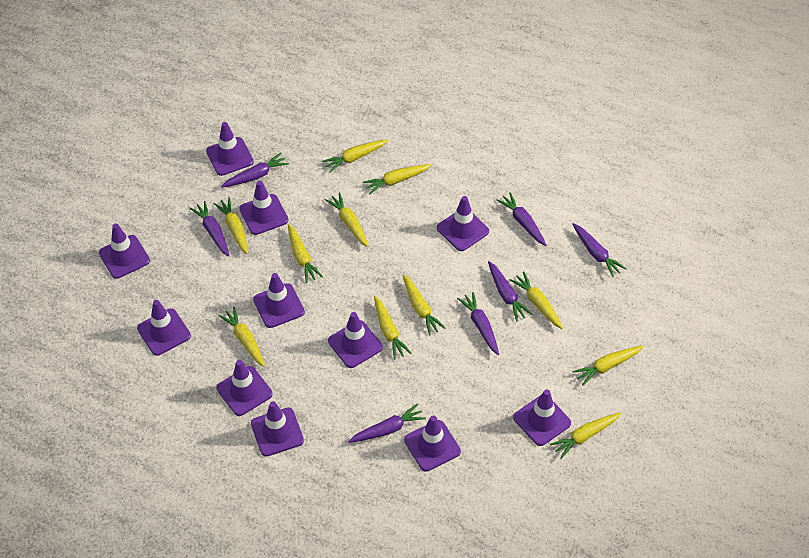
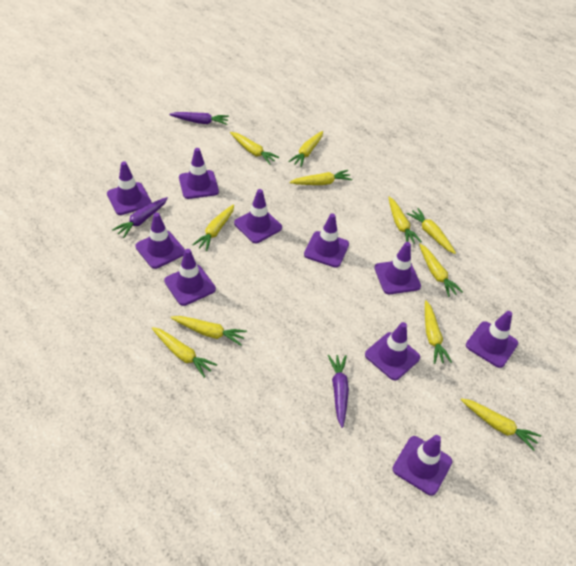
purple carrot: [190,201,229,257] [221,153,289,187] [348,403,426,443] [457,292,499,355] [488,261,532,322] [496,192,547,246] [572,223,626,278] = 7 -> [112,197,168,238] [169,112,229,125] [328,355,349,428] = 3
purple traffic cone: [99,224,150,279] [137,300,191,356] [206,122,254,176] [217,360,273,416] [240,181,289,235] [251,401,304,456] [253,273,305,328] [328,312,383,368] [404,415,461,472] [437,196,489,251] [513,389,571,446] = 11 -> [107,161,152,215] [135,213,185,269] [164,249,216,306] [179,148,219,199] [234,189,282,243] [304,213,349,268] [365,322,420,381] [374,242,421,294] [393,435,452,496] [466,311,518,368] = 10

